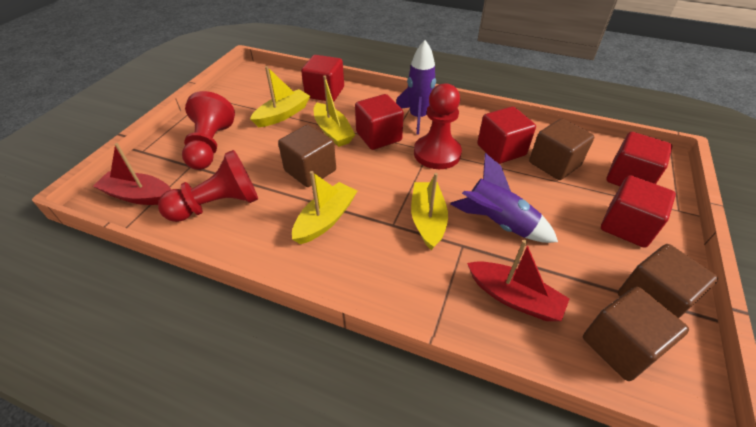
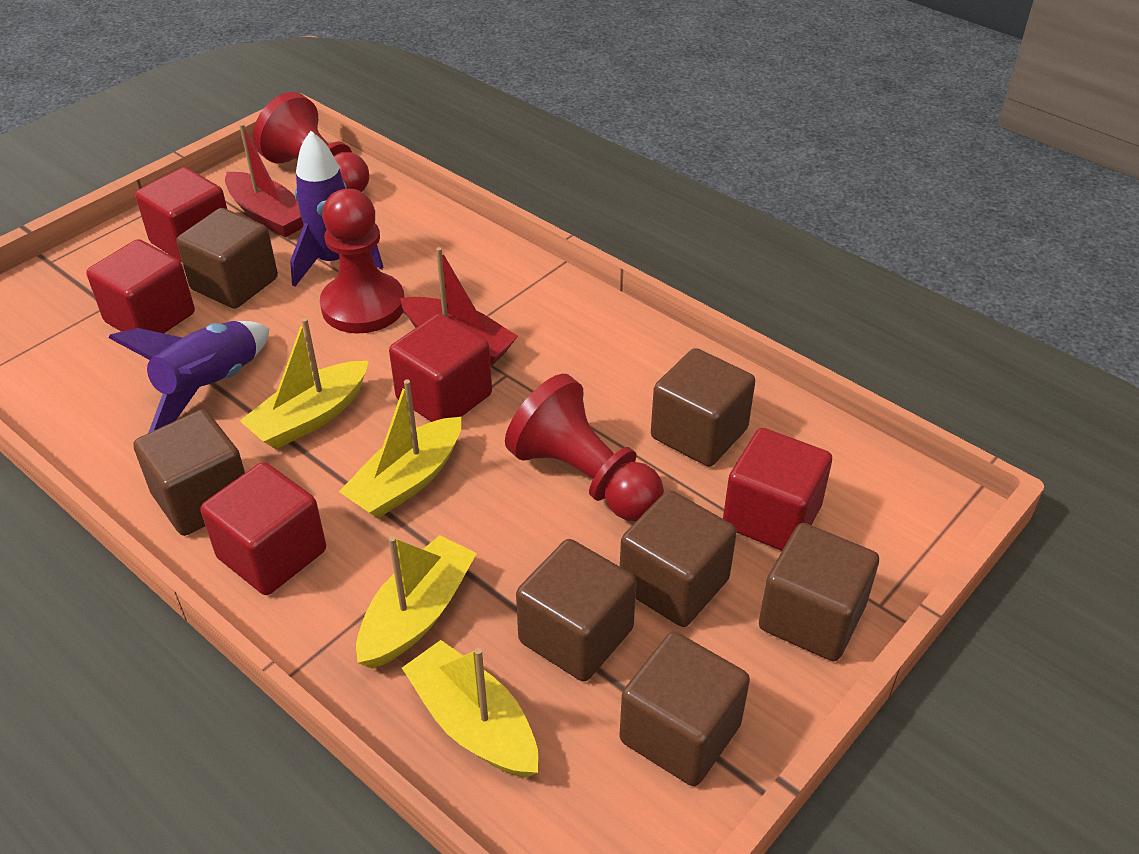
brown cube: [278,124,336,187] [529,119,594,180] [583,287,689,381] [618,244,718,318] = 4 -> [133,410,245,536] [176,208,278,309] [516,539,637,681] [619,632,750,786] [620,490,737,627] [651,348,755,467] [759,523,879,661] = 7

